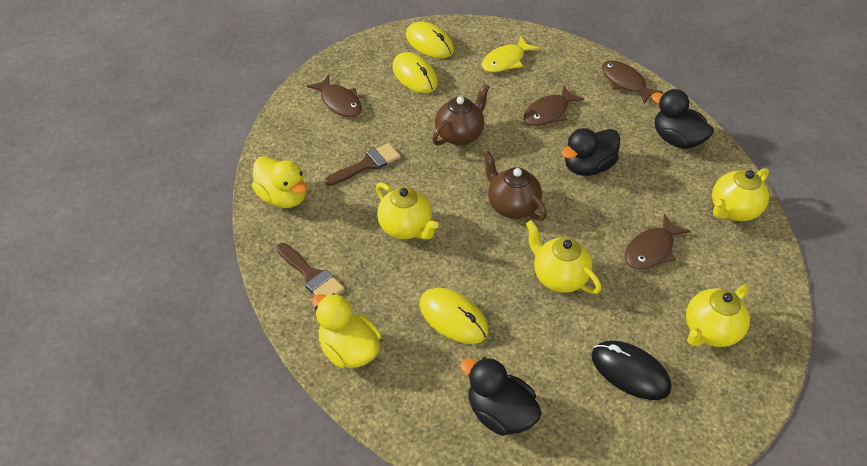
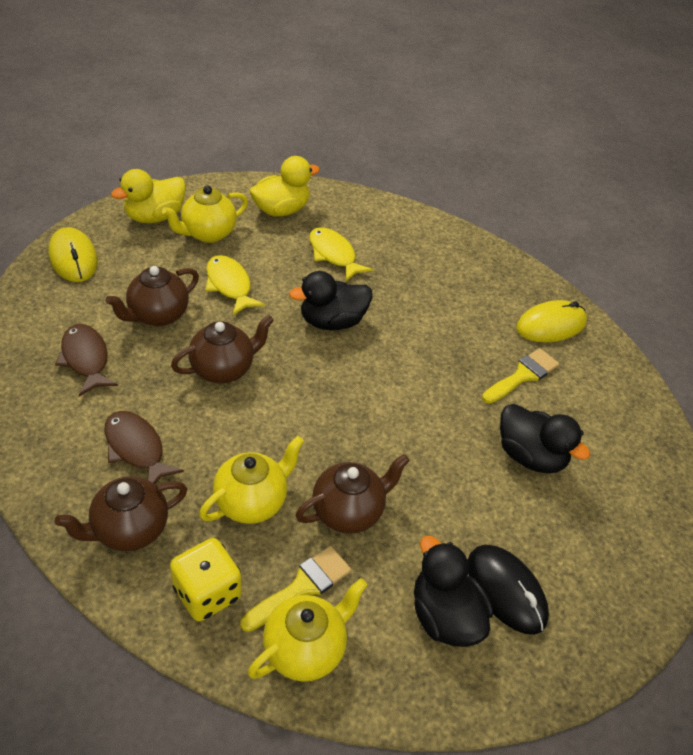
brown brush: [276,243,344,296] [325,143,400,186] = 2 -> none = 0
brown fish: [307,75,362,117] [523,86,584,126] [602,60,663,104] [625,214,691,270] = 4 -> [55,324,118,396] [105,411,184,484] = 2
brown teapot: [432,84,490,146] [483,151,547,221] = 2 -> [55,476,187,551] [106,266,199,326] [171,315,274,383] [296,454,410,534] = 4
yellow brush: none = 0 -> [240,546,352,632] [482,348,559,404] = 2
yellow dice: none = 0 -> [170,538,242,622] = 1
yellow fish: [482,36,539,72] = 1 -> [206,255,265,315] [309,227,373,281] = 2
yellow mouse: [392,52,438,93] [406,22,454,58] [419,288,489,344] = 3 -> [48,227,98,282] [516,300,587,342] = 2
yellow teapot: [376,182,439,240] [526,220,601,294] [686,284,750,347] [712,168,769,221] = 4 -> [162,185,248,243] [199,436,304,524] [248,578,367,682] = 3

